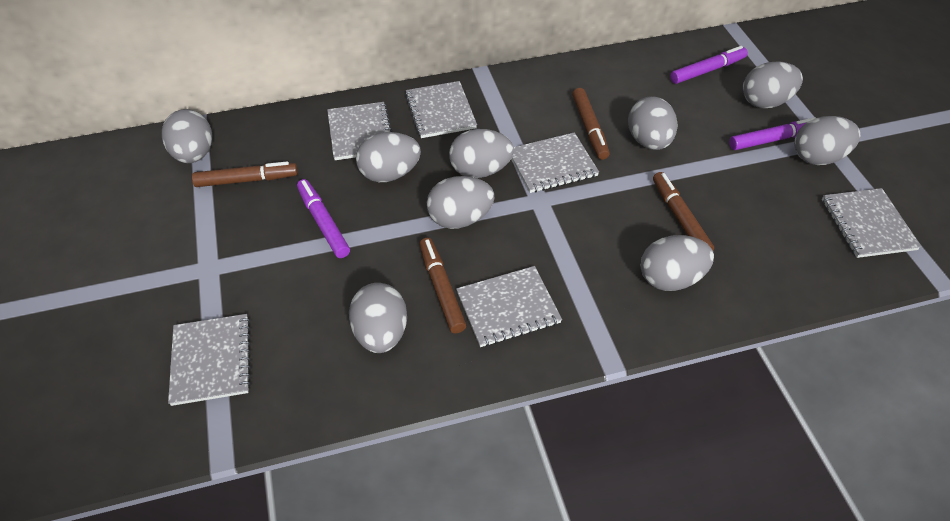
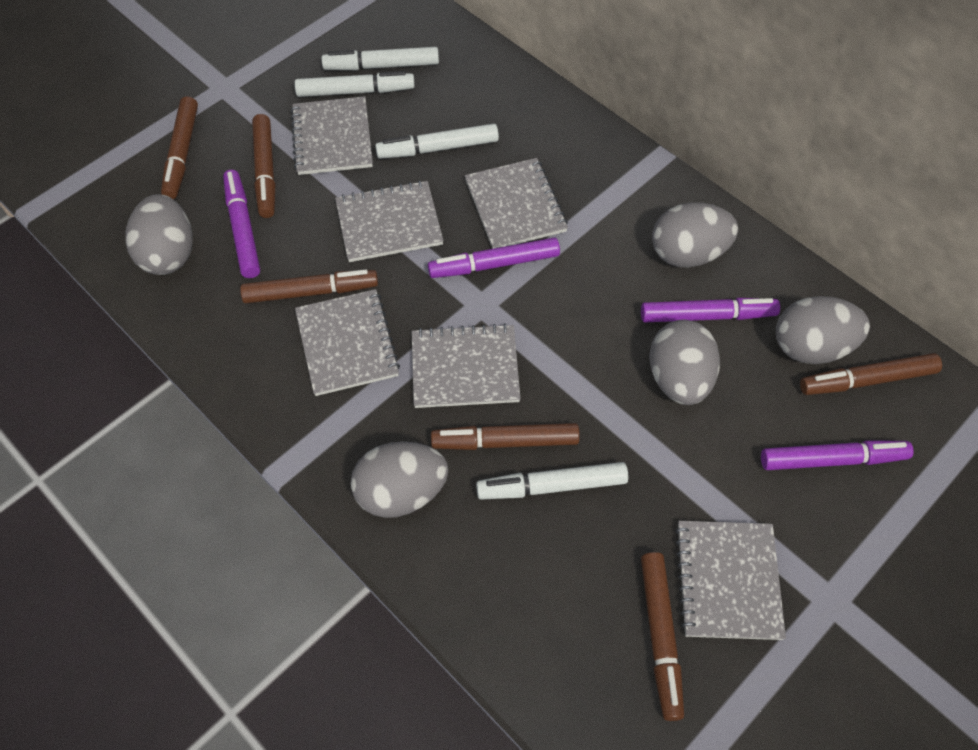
brown marker: [192,161,298,187] [419,238,466,333] [572,88,610,160] [653,172,714,250] = 4 -> [161,96,198,199] [240,269,378,303] [252,114,275,218] [431,423,580,450] [641,552,684,721] [800,353,942,395] = 6
grey egg: [162,109,212,163] [349,283,407,353] [356,132,421,182] [427,176,495,229] [449,129,514,178] [628,96,678,150] [640,235,714,291] [743,61,803,108] [794,116,860,165] = 9 -> [125,194,192,275] [351,441,448,518] [649,320,720,405] [652,202,738,268] [776,296,870,364] = 5
purple marker: [297,179,350,258] [670,46,748,84] [729,117,816,150] = 3 -> [223,170,260,278] [428,237,560,278] [641,298,780,322] [761,440,914,470] = 4
white marker: none = 0 -> [295,71,415,97] [321,47,439,70] [375,123,499,159] [476,462,628,500] = 4

